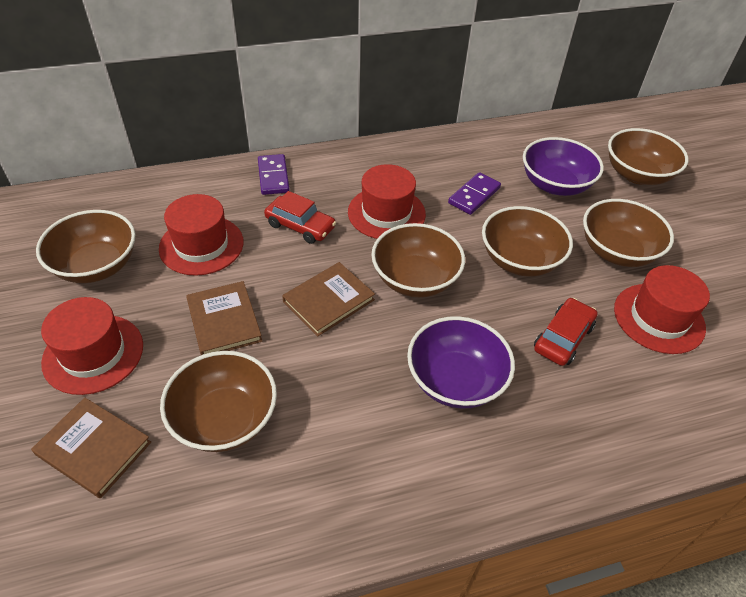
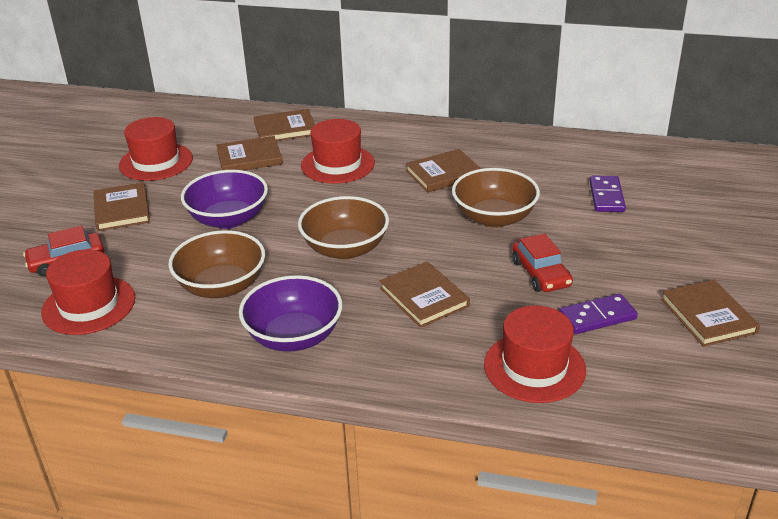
brown book: [31,398,151,498] [186,281,262,355] [282,262,375,336] = 3 -> [94,182,150,231] [216,136,283,171] [254,109,315,141] [380,262,470,328] [406,149,481,192] [661,280,760,347] = 6
brown bowl: [36,210,135,283] [160,351,277,452] [371,223,465,297] [482,206,573,277] [583,199,674,267] [608,128,688,185] = 6 -> [168,230,265,298] [298,196,389,259] [452,168,540,228] = 3

